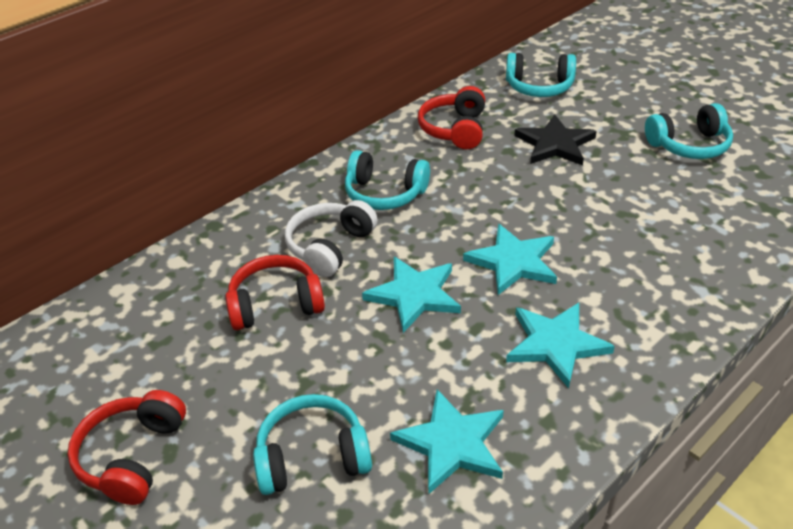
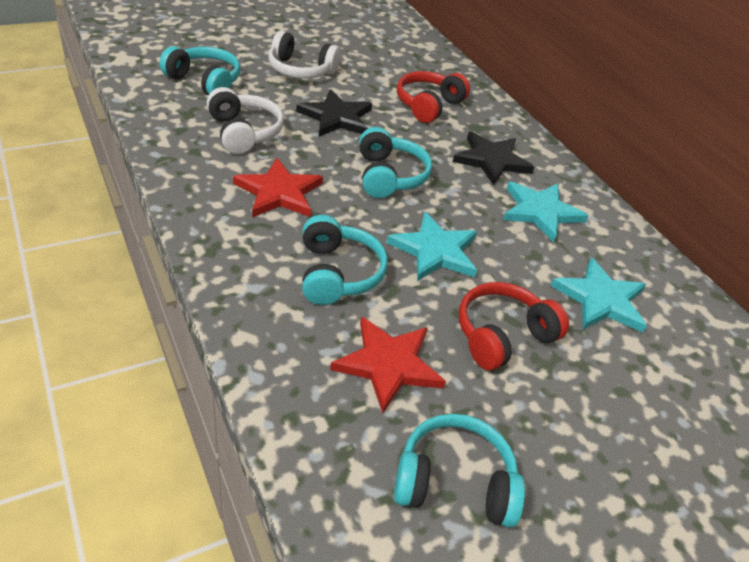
black star: [514,114,597,165] = 1 -> [296,89,372,137] [453,131,534,185] = 2
red headphones: [67,390,186,505] [225,255,325,330] [418,86,485,149] = 3 -> [397,71,470,123] [459,282,569,371] = 2
red star: none = 0 -> [233,158,323,217] [330,316,446,413] = 2
turquoise star: [362,257,461,333] [390,389,504,494] [463,224,557,295] [506,303,615,388] = 4 -> [386,212,477,281] [503,182,589,242] [551,258,647,333] = 3
white headphones: [285,200,378,277] = 1 -> [207,87,284,154] [268,31,341,79] = 2

